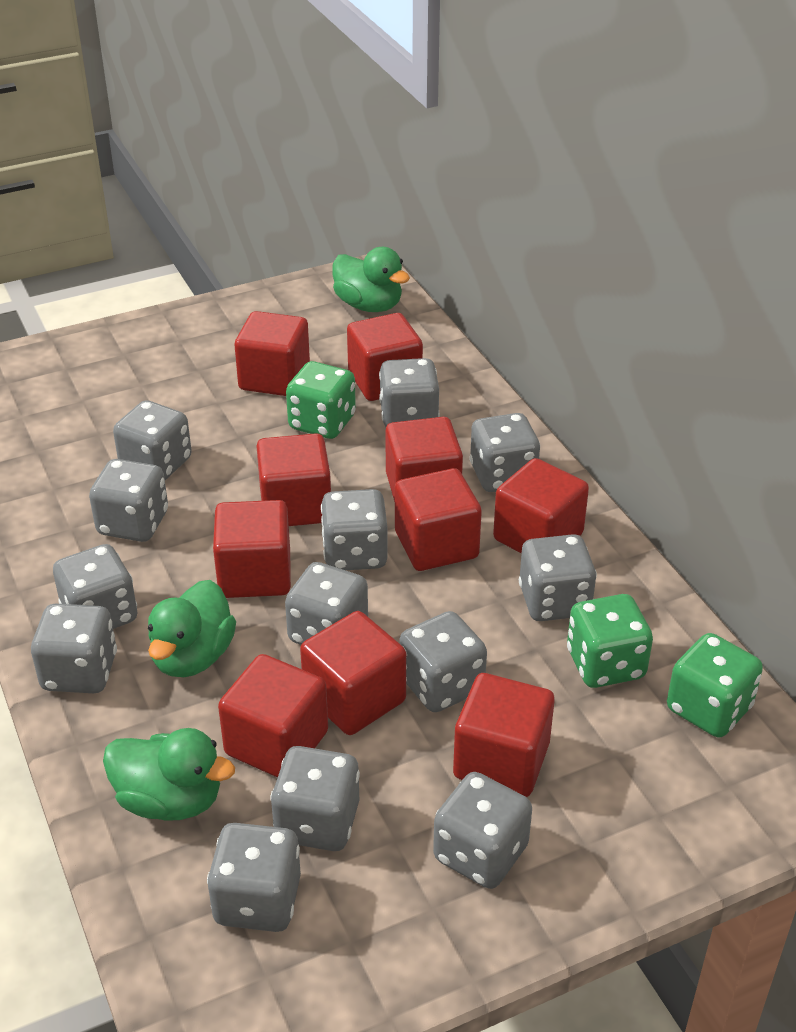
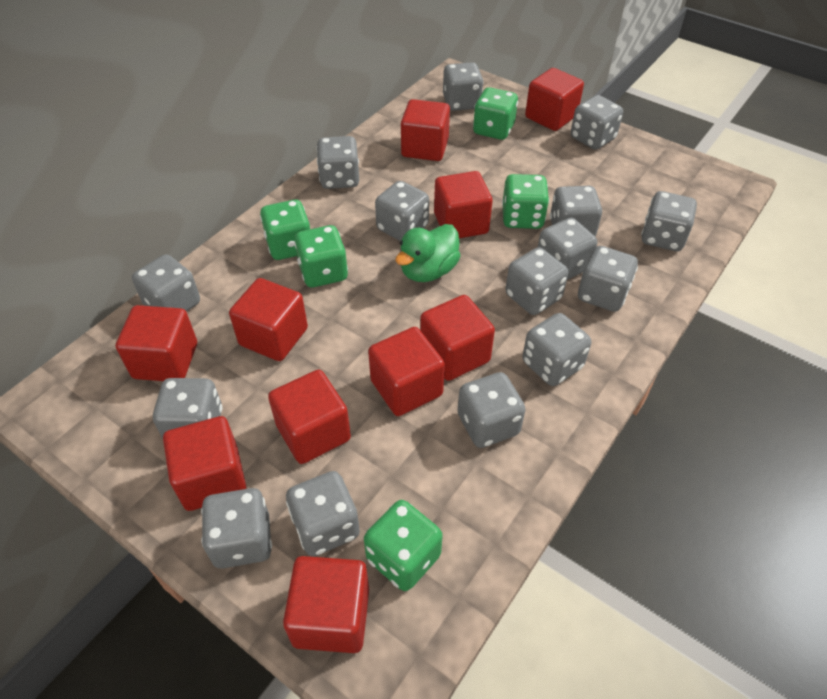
green dice: [286,361,356,439] [567,594,653,688] [667,633,763,737] = 3 -> [260,200,310,260] [294,225,348,288] [364,500,443,591] [473,87,518,140] [502,174,549,229] = 5
green duck: [103,728,235,821] [148,580,236,677] [332,247,410,312] = 3 -> [395,224,461,282] = 1
grey dice: [31,604,117,693] [53,544,137,629] [89,459,168,542] [113,400,192,480] [207,823,301,932] [270,746,360,851] [285,562,368,645] [321,489,388,570] [379,358,439,427] [399,611,487,712] [433,772,532,889] [470,413,540,492] [519,534,597,621] = 13 -> [132,254,200,312] [153,378,222,439] [201,488,272,568] [286,471,360,556] [316,136,359,189] [375,181,429,241] [443,62,484,111] [458,372,526,448] [505,247,568,315] [522,313,591,386] [537,218,597,280] [550,186,602,236] [571,95,623,150] [578,246,638,312] [641,191,697,251] = 15

